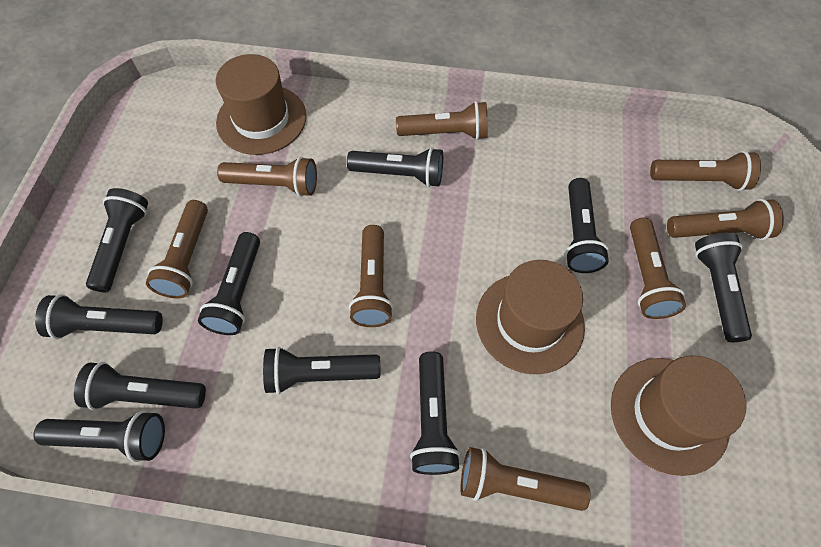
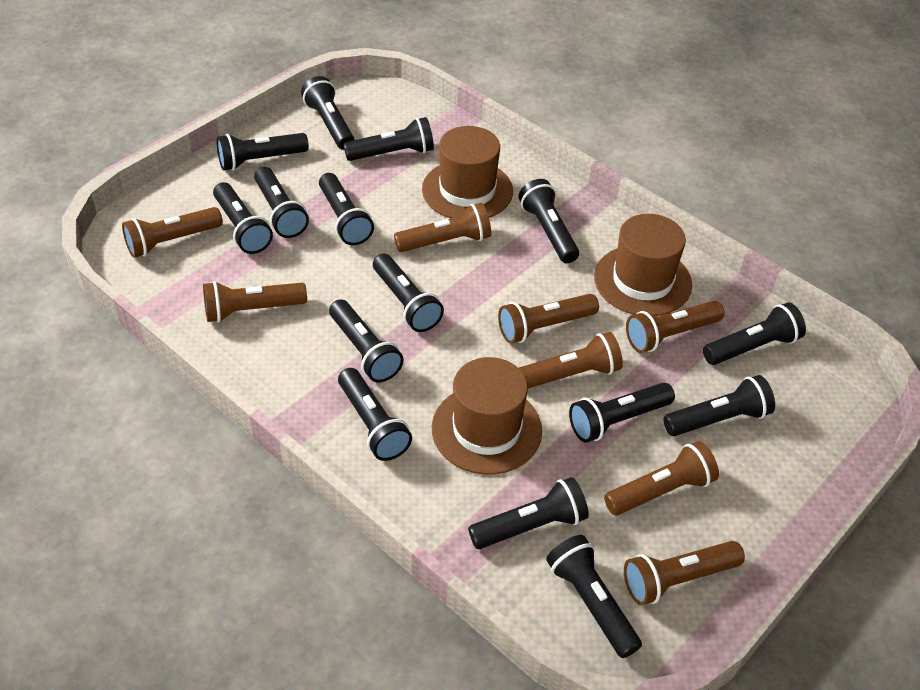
black flashlight: [33,411,165,462] [35,294,163,339] [74,362,206,410] [86,188,148,292] [198,232,260,335] [263,347,380,394] [347,147,443,187] [410,351,460,475] [565,178,609,273] [695,232,752,342] = 10 -> [213,182,273,254] [217,133,309,171] [254,167,309,238] [301,76,354,150] [319,173,374,245] [329,299,403,383] [338,368,412,461] [344,117,434,161] [373,254,444,332] [468,477,589,549] [518,179,579,263] [546,535,642,658] [569,382,675,443] [663,375,775,436] [703,302,806,365] = 15

